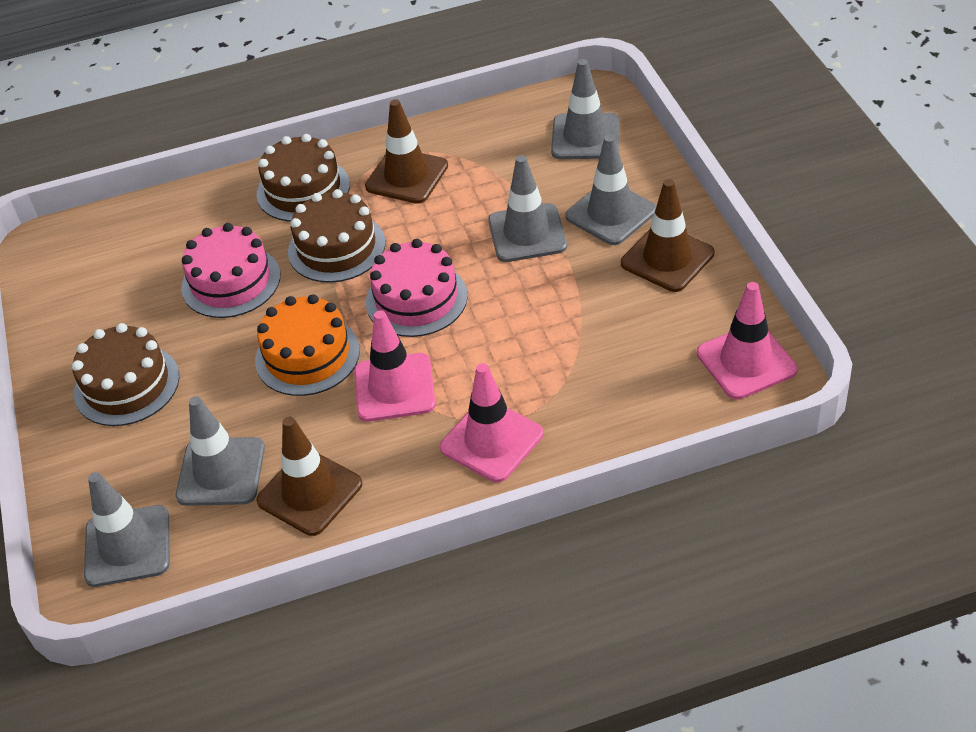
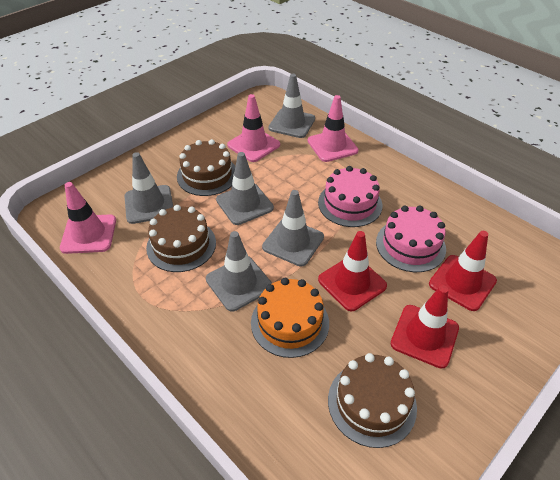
brown traffic cone: [256,417,362,536] [365,99,448,204] [621,179,714,292] = 3 -> none = 0
red traffic cone: none = 0 -> [318,231,387,311] [391,285,459,369] [429,231,497,311] = 3

